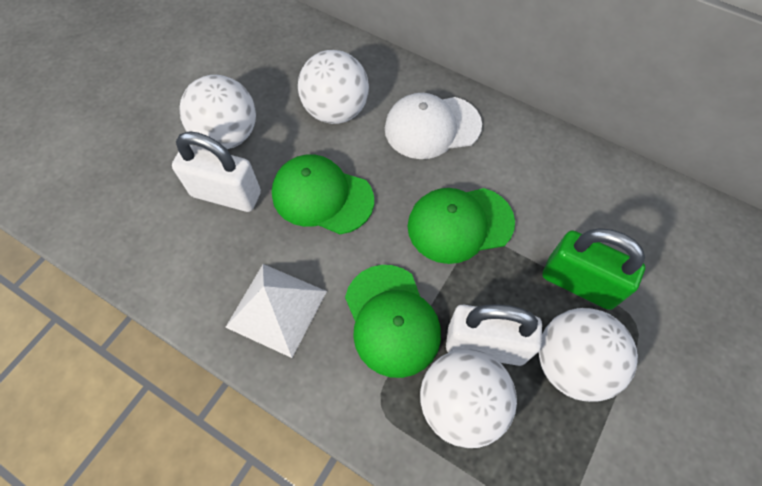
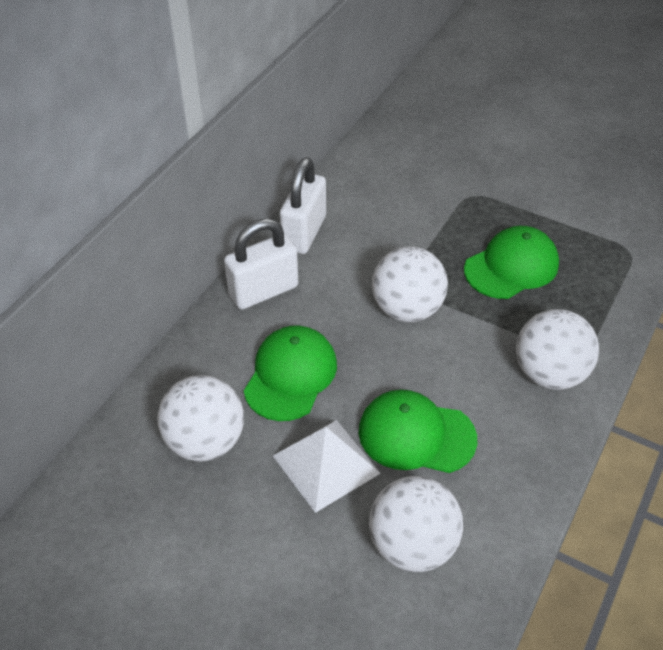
green padlock: [542,228,645,310] = 1 -> none = 0
white cap: [385,93,482,159] = 1 -> none = 0

